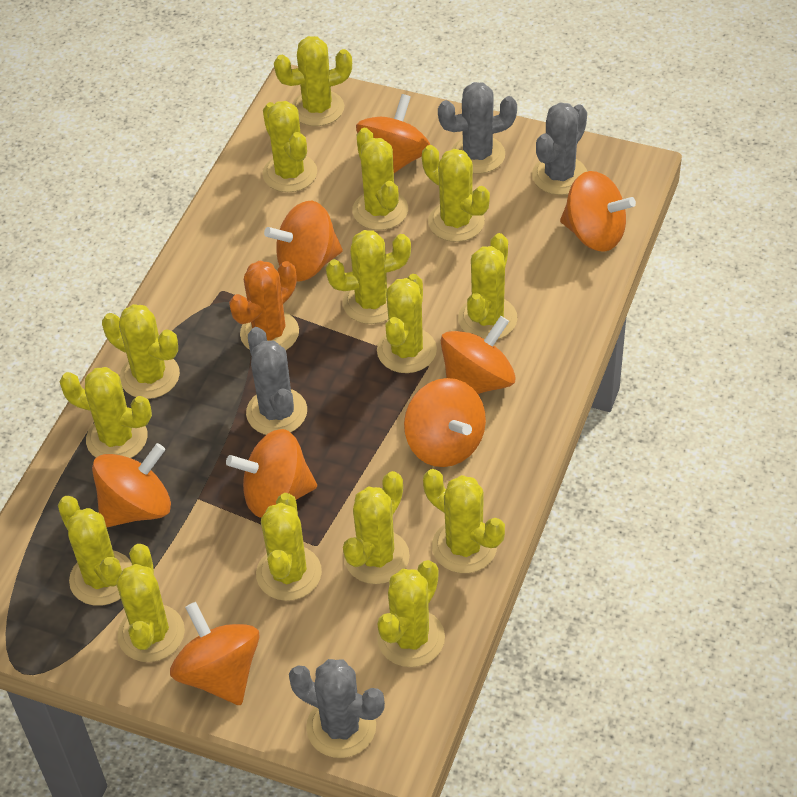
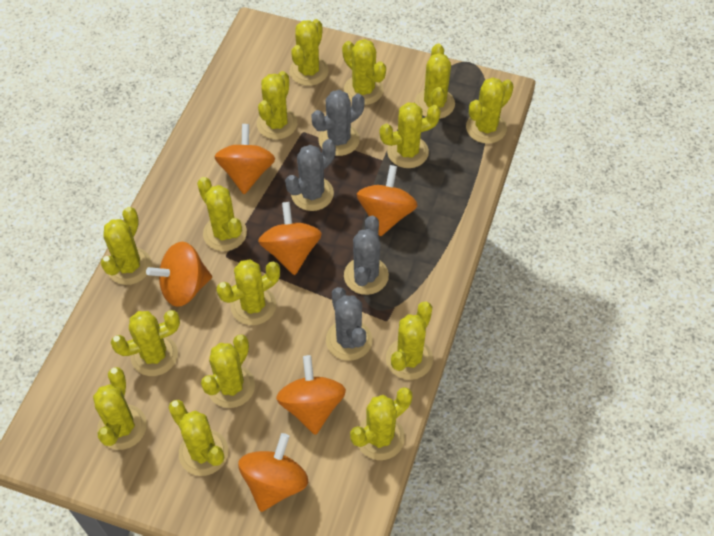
orange cactus: [229,261,299,350] = 1 -> none = 0
orange spinning top: [92,443,171,527] [170,602,260,705] [226,429,317,517] [264,201,343,281] [356,94,430,173] [404,378,486,467] [441,316,516,394] [560,171,636,252] = 8 -> [146,242,212,307] [214,124,275,194] [238,433,308,512] [258,202,322,275] [276,355,346,435] [357,165,418,236] = 6

